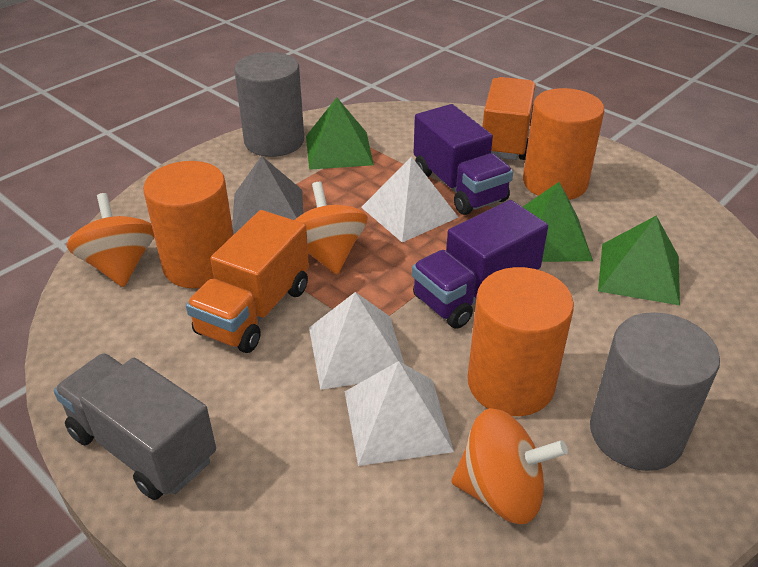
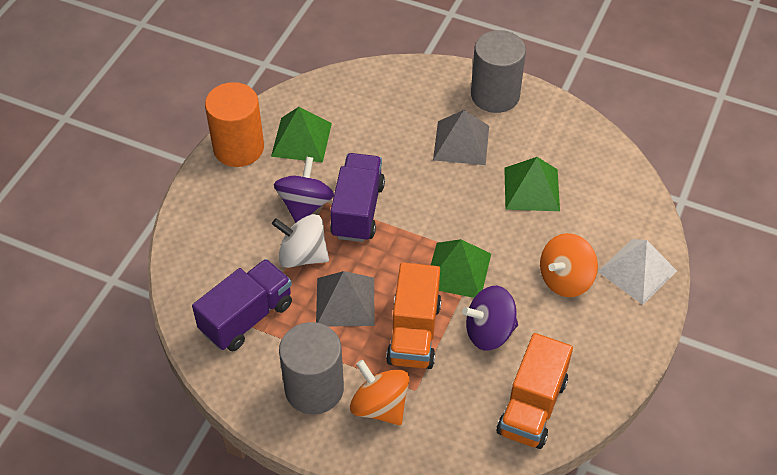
grey pyramid: [232,156,303,234] = 1 -> [316,271,374,326] [433,110,489,165] = 2
grey truck: [54,353,216,500] = 1 -> none = 0
orange cylinder: [143,161,234,288] [467,267,574,416] [523,88,604,200] = 3 -> [205,82,264,167] = 1
orange spinning top: [67,193,155,287] [295,182,368,274] [451,408,568,524] = 3 -> [350,360,410,425] [540,233,598,297] = 2
purple spinning top: none = 0 -> [274,157,334,223] [462,286,518,351] = 2
white pyramid: [309,292,404,390] [345,361,454,466] [361,156,459,242] = 3 -> [598,239,677,305] = 1
white spinning top: none = 0 -> [272,214,329,268] = 1

